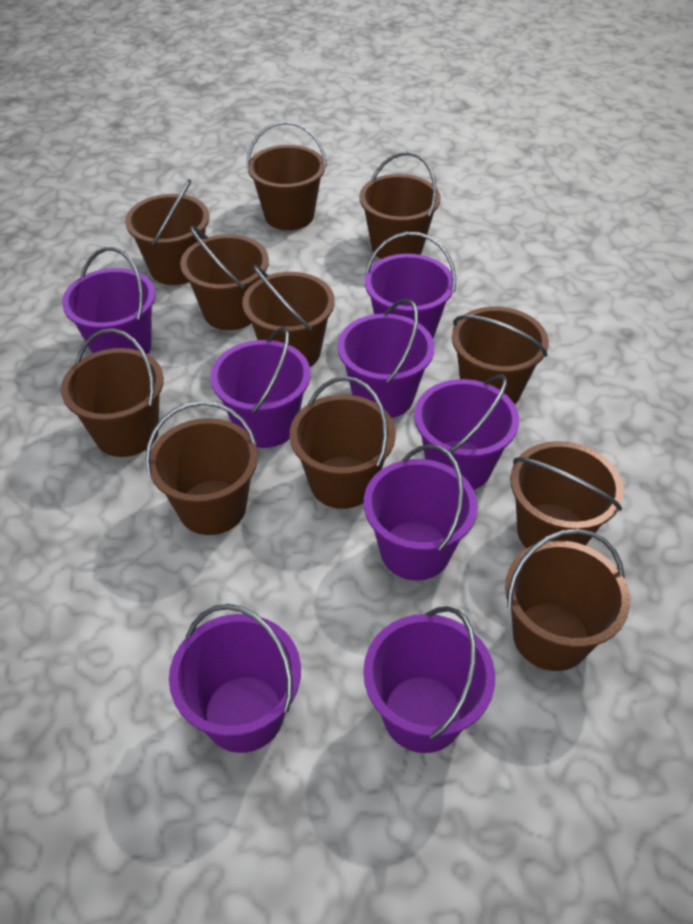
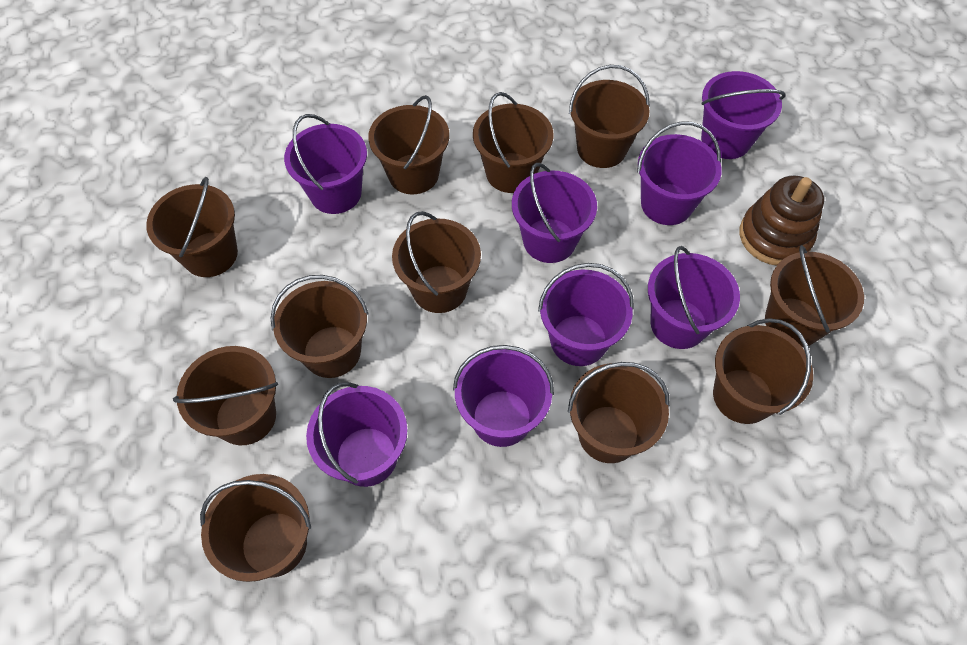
brown stacking toy: none = 0 -> [740,176,824,266] = 1

